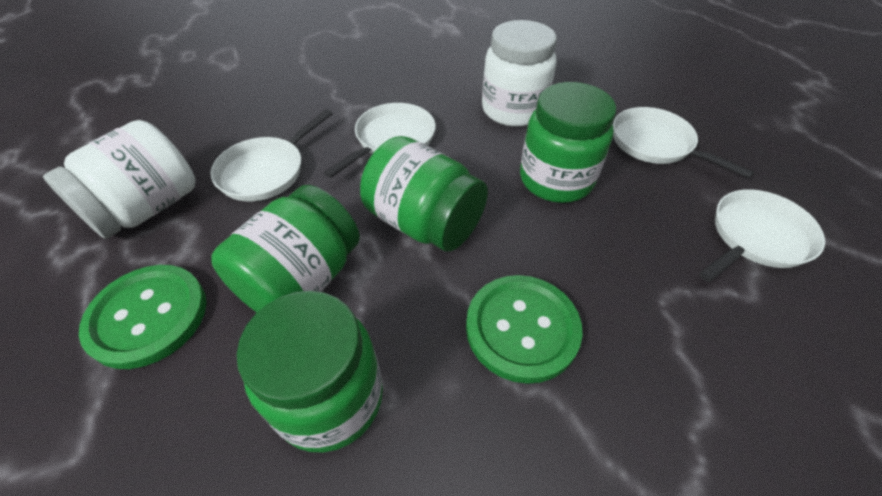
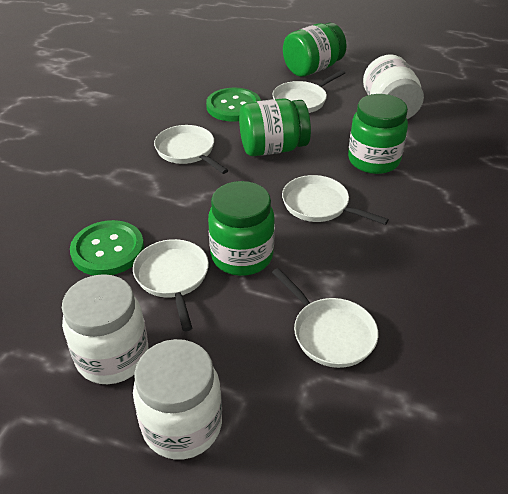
white jar: [43,120,196,239] [482,20,557,127] = 2 -> [62,274,148,384] [133,339,222,460] [363,54,424,119] = 3
white pan: [211,109,333,201] [324,103,436,178] [613,107,754,178] [699,189,825,282] = 4 -> [133,239,209,331] [154,125,228,174] [272,268,378,368] [273,70,345,113] [282,175,389,225] = 5

